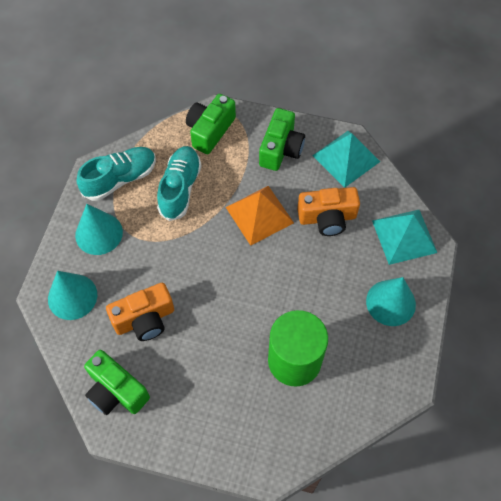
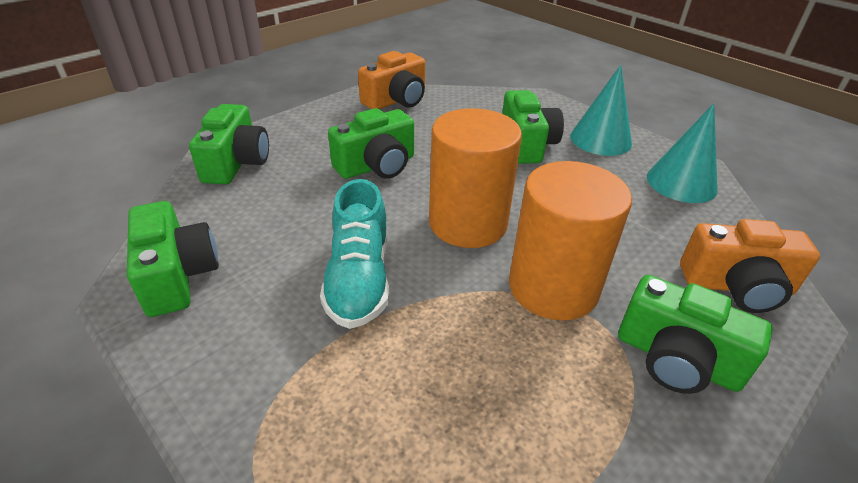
green camera: [84,350,150,415] [186,94,236,154] [259,108,305,171] = 3 -> [127,201,219,317] [189,104,269,184] [328,108,414,179] [502,90,564,164] [618,275,773,394] = 5
green cylinder: [268,310,328,387] = 1 -> none = 0
orange cylinder: none = 0 -> [429,108,522,248] [509,161,632,320] = 2
orange pyramid: [226,186,294,246] = 1 -> none = 0
turquoise cone: [48,271,97,320] [75,204,123,255] [366,277,416,326] = 3 -> [570,65,632,156] [647,103,718,203] = 2
turquoise pyramid: [312,131,380,188] [372,210,437,265] = 2 -> none = 0
turquoise shoe: [77,147,156,201] [157,146,202,221] = 2 -> [320,179,389,329] = 1

